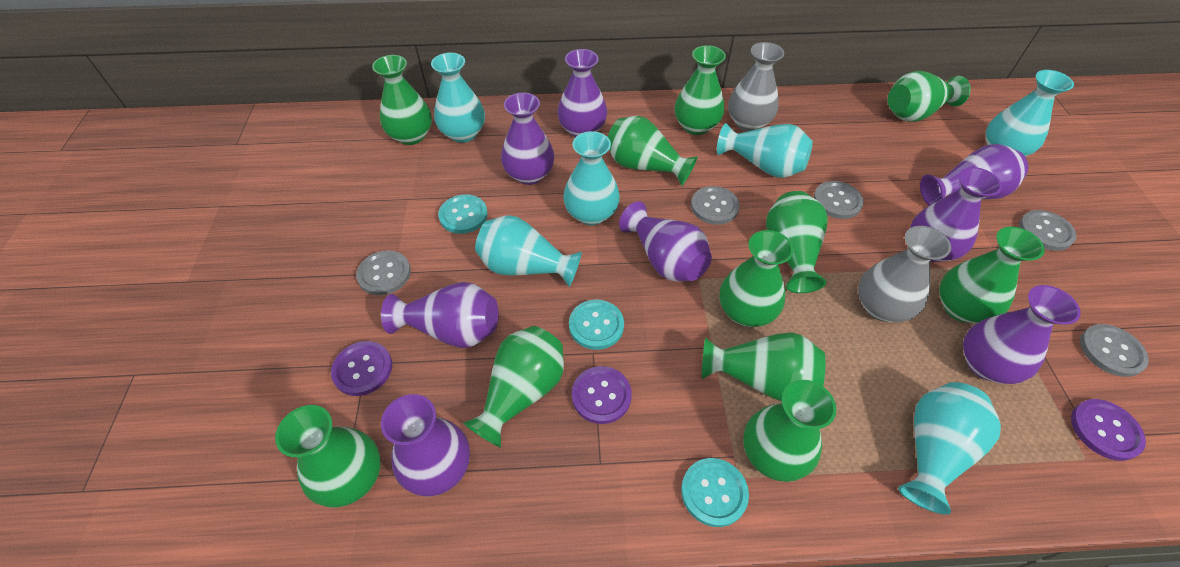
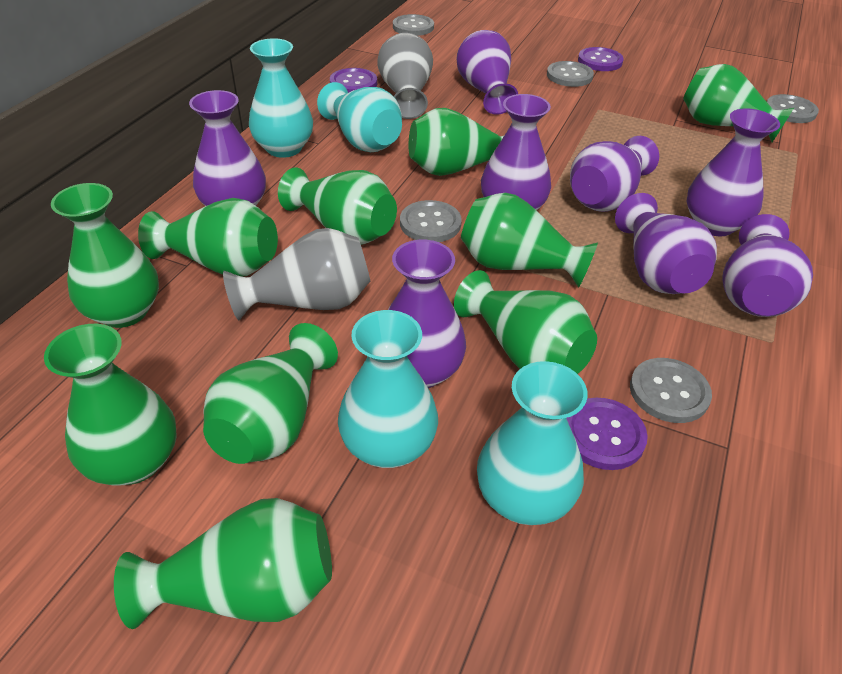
green vase: [275,405,381,508] [372,55,432,145] [463,326,564,448] [608,116,698,186] [675,45,726,135] [702,332,825,401] [719,230,793,327] [743,380,836,482] [766,191,828,293] [888,71,971,122] [939,227,1044,323] = 11 -> [44,324,177,486] [51,183,159,328] [114,498,332,629] [138,198,278,277] [203,323,338,464] [278,168,397,245] [409,108,504,176] [454,270,597,374] [461,193,598,288] [683,64,794,142] = 10
turquoise button: [438,194,488,234] [569,299,624,350] [681,458,749,527] = 3 -> none = 0
turquoise vase: [431,53,485,143] [475,215,582,287] [563,131,620,225] [717,123,813,178] [898,382,1001,515] [986,70,1074,157] = 6 -> [249,38,313,158] [317,82,402,152] [338,310,438,468] [477,361,588,525] = 4

